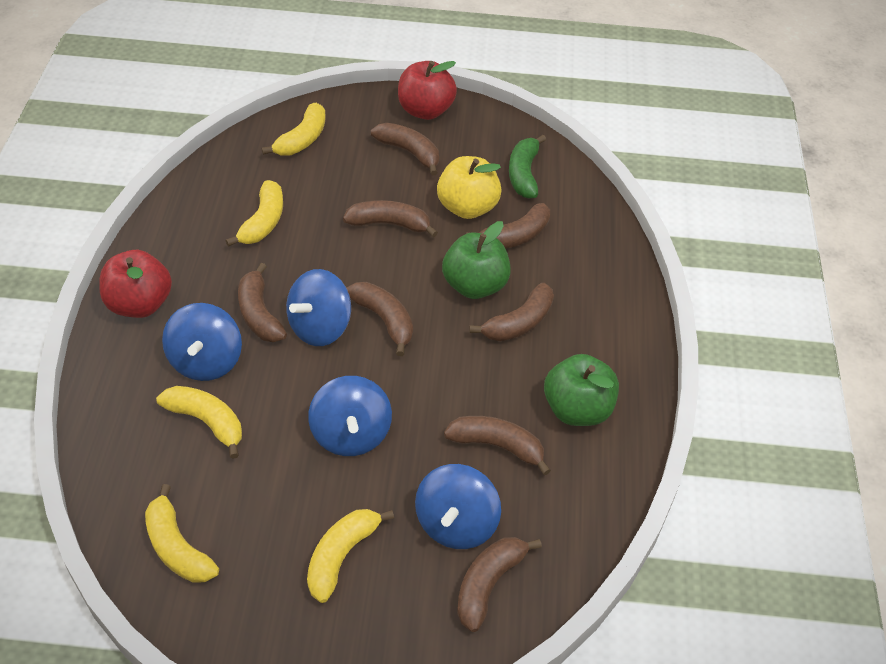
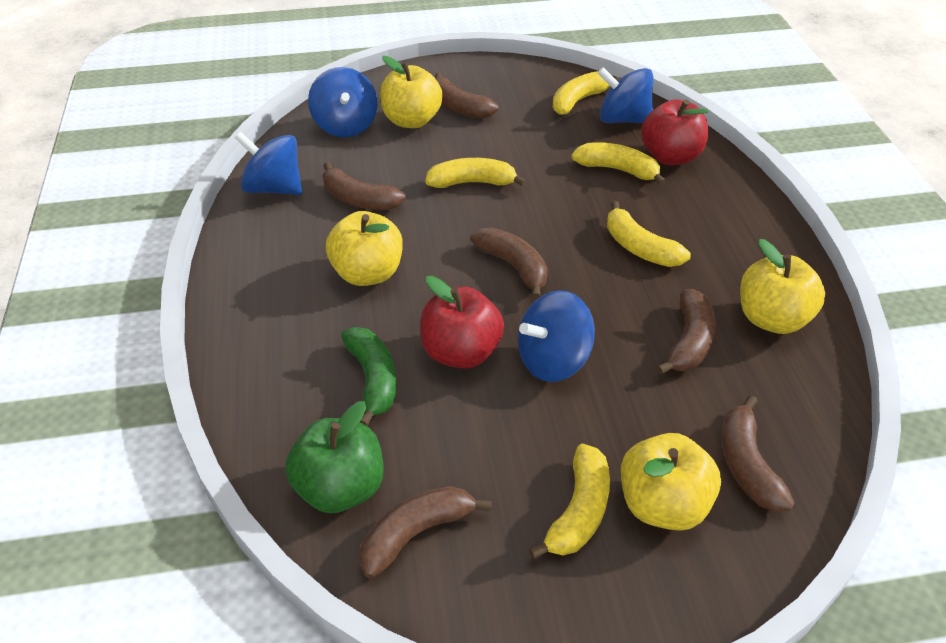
brown banana: [238,263,287,342] [343,200,438,237] [347,282,413,356] [371,123,439,176] [444,416,551,475] [457,537,542,632] [466,203,550,249] [469,283,554,341] = 8 -> [323,162,406,210] [359,486,492,578] [435,73,498,119] [471,227,548,299] [656,289,716,375] [722,395,795,512] = 6
green apple: [442,221,511,299] [544,354,619,426] = 2 -> [285,401,383,513] = 1
yellow apple: [437,156,502,219] = 1 -> [326,211,403,286] [380,56,443,128] [621,433,721,531] [740,239,825,334] = 4

